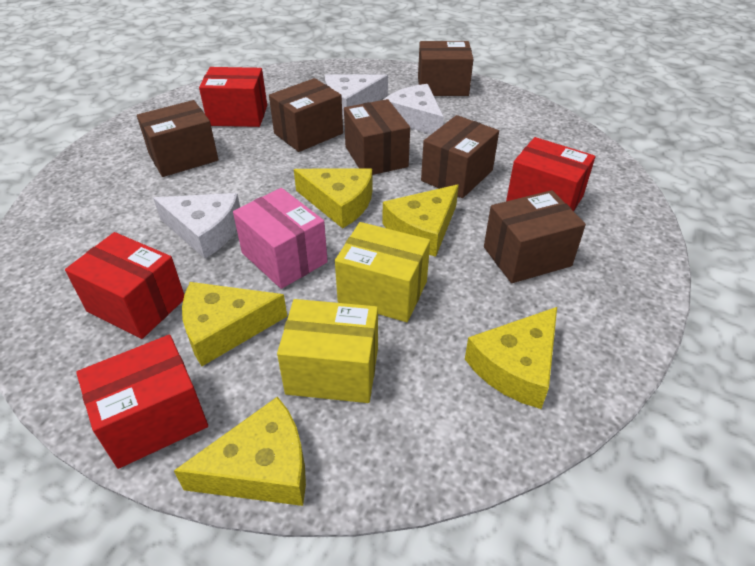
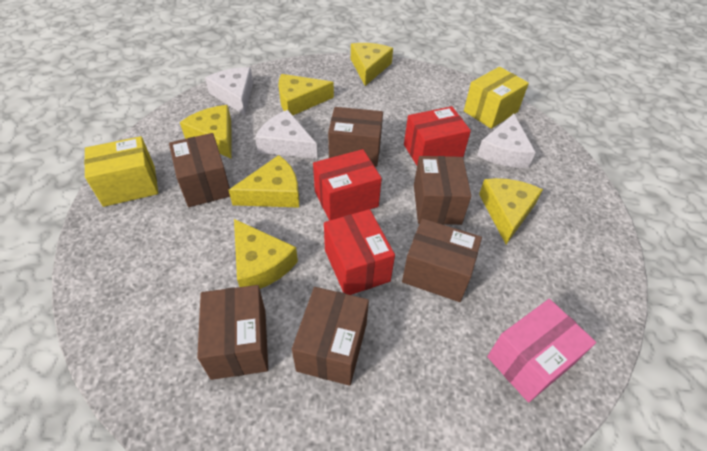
red box: [65,232,184,339] [76,335,208,469] [199,67,267,127] [506,137,595,211] = 4 -> [313,149,382,221] [324,209,395,295] [404,106,471,165] = 3
yellow cheese: [174,396,306,506] [182,282,287,366] [294,168,372,228] [383,184,459,257] [465,307,557,409] = 5 -> [180,105,232,159] [228,155,299,208] [234,219,298,289] [278,74,334,115] [351,43,393,86] [479,178,543,244] = 6

